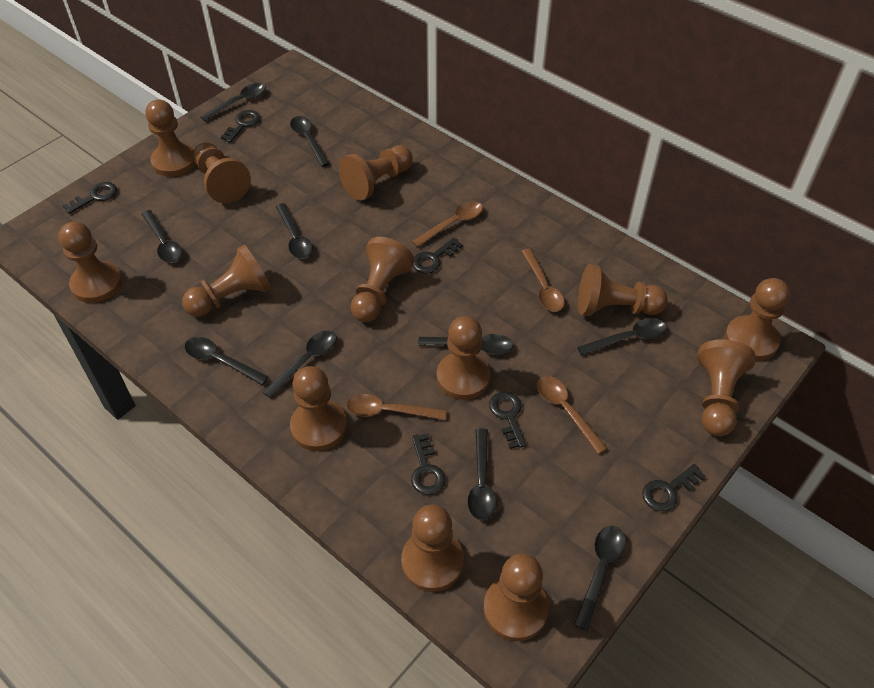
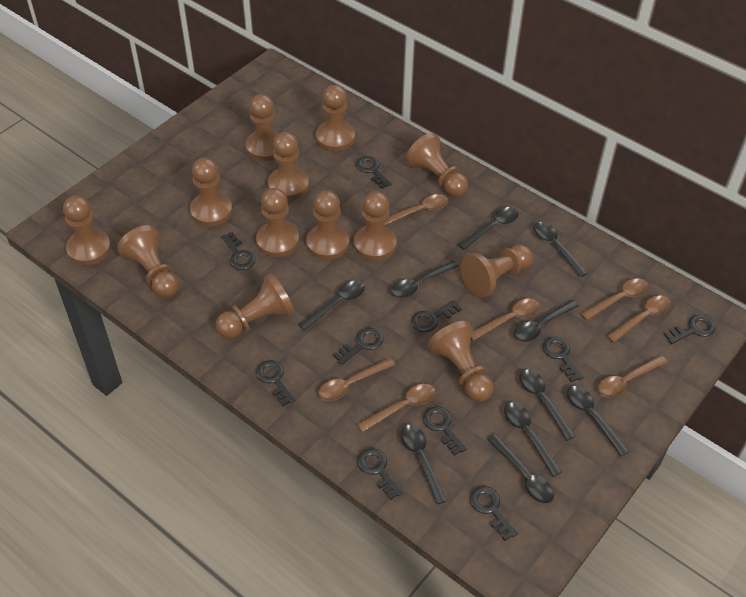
black key: [63,182,117,214] [221,110,260,143] [411,433,446,495] [413,238,463,274] [489,391,526,449] [642,464,705,511] = 6 -> [221,232,256,270] [256,360,295,406] [334,328,384,365] [356,156,392,189] [358,448,403,500] [411,300,462,332] [423,406,467,456] [470,486,518,541] [543,337,583,382] [664,315,716,344] = 10
brown spoon: [346,394,447,420] [412,201,483,247] [521,248,565,312] [537,376,608,454] = 4 -> [319,358,395,401] [357,384,435,432] [384,194,448,226] [471,298,540,341] [581,278,648,320] [598,355,667,398] [607,295,671,343] = 7

